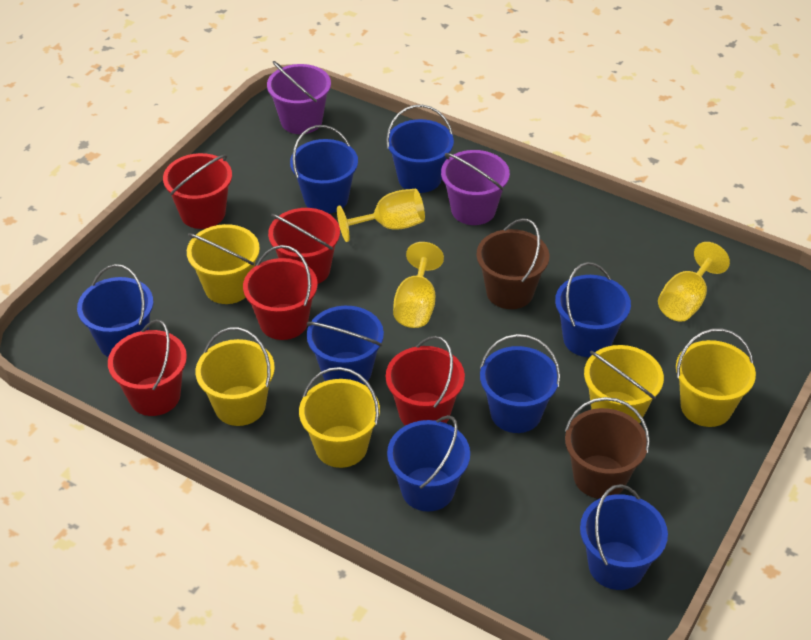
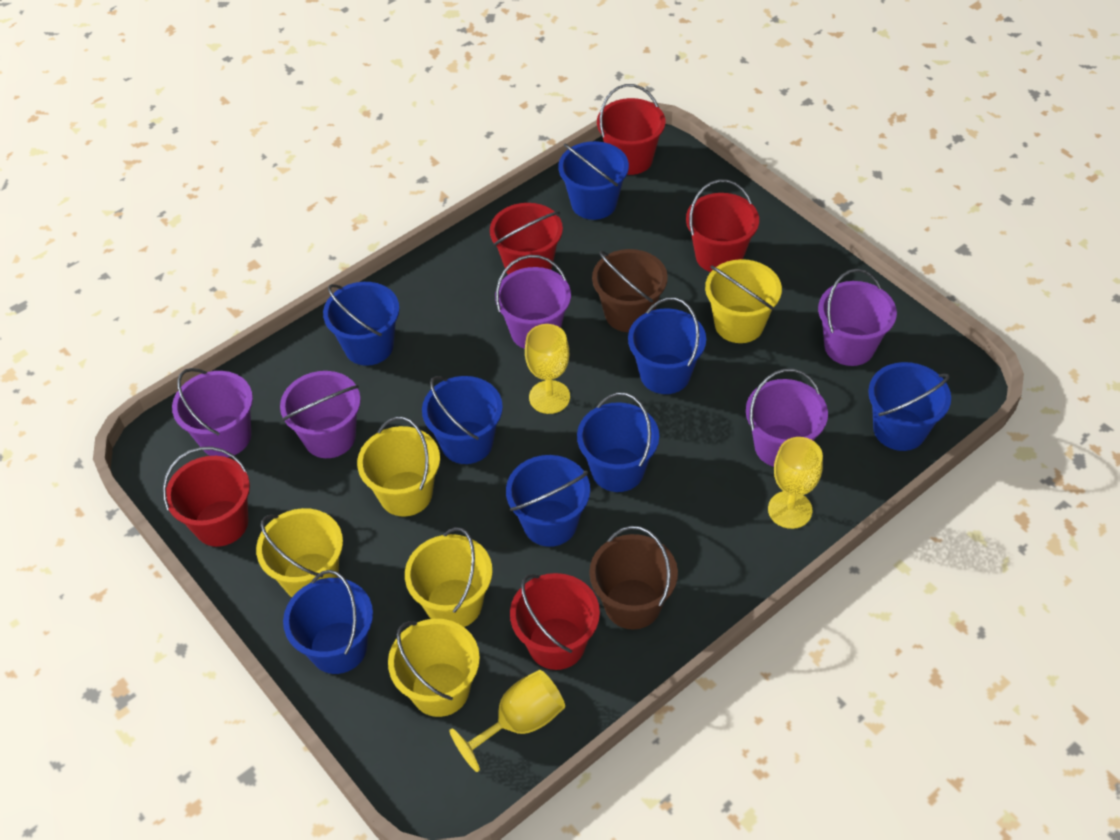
purple bucket: [267,61,331,134] [441,150,510,225] = 2 -> [172,368,253,457] [280,371,361,458] [495,255,571,349] [746,369,828,467] [818,269,897,366] = 5

